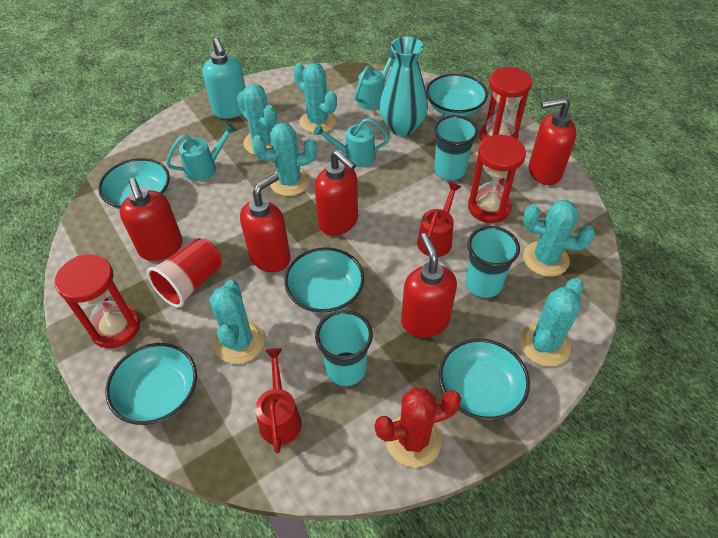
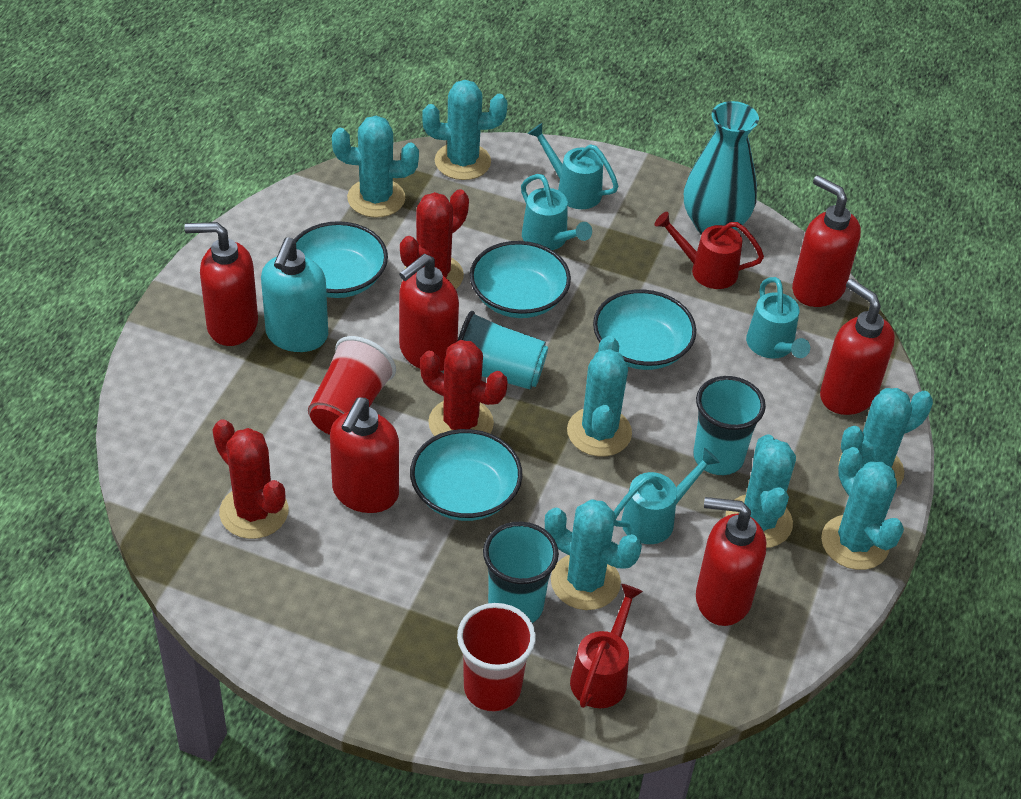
red cactus: [375,387,461,467] = 1 -> [212,419,288,539] [400,189,469,289] [420,340,508,436] = 3
red cup: [147,238,222,308] = 1 -> [308,336,396,435] [457,603,536,712] = 2
red hourglass: [55,254,140,348] [468,135,526,223] [479,67,532,142] = 3 -> none = 0
red soap dispenser: [120,178,183,261] [240,173,291,272] [315,150,358,236] [401,233,457,337] [529,97,577,185] = 5 -> [184,222,258,346] [330,397,399,513] [399,254,459,371] [696,497,766,626] [792,175,861,307] [820,279,895,415] = 6
turquoise bowl: [98,158,170,210] [105,343,197,425] [284,247,364,314] [426,74,488,117] [439,339,530,420] = 5 -> [294,221,388,298] [410,429,522,521] [470,241,571,318] [593,289,696,370] = 4
turquoise cactus: [209,280,265,364] [237,84,277,155] [252,122,317,196] [293,63,337,133] [520,278,584,366] [523,200,595,277] = 6 -> [332,116,419,218] [422,80,507,180] [545,499,642,610] [567,336,632,457] [726,434,796,548] [821,447,904,570] [839,388,933,487] = 7
turquoise watering can: [166,122,237,181] [313,118,390,167] [354,51,395,110] = 3 -> [521,174,592,250] [528,123,618,209] [614,448,720,544] [746,277,810,359] = 4

